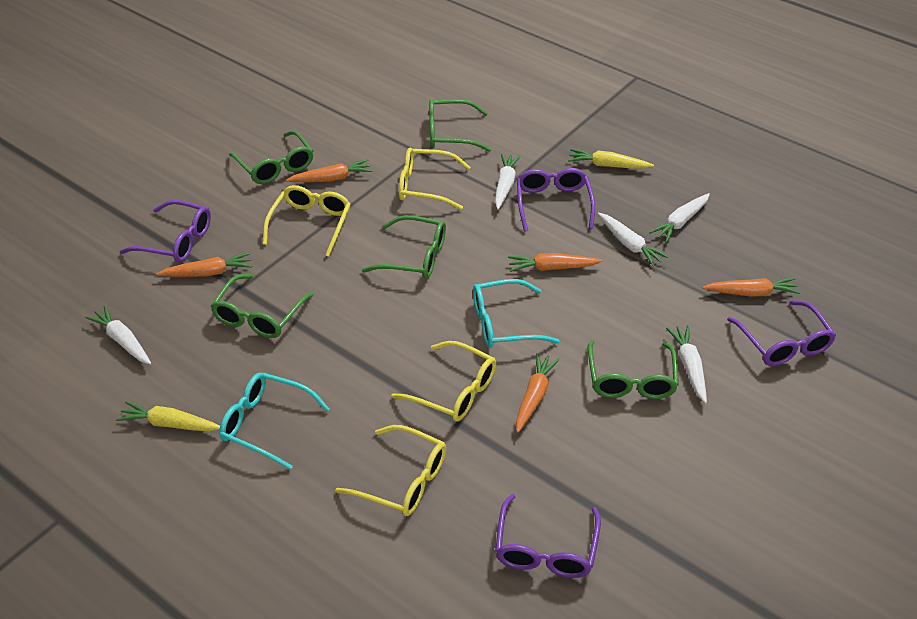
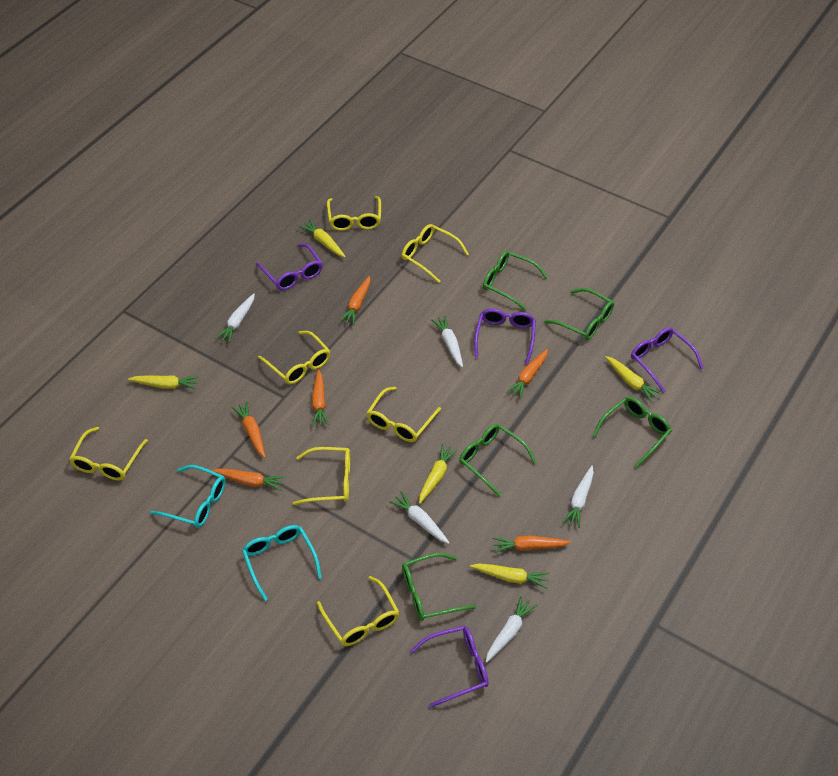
orange carrot: [156,252,252,277] [286,159,372,182] [508,253,602,272] [516,353,560,433] [702,278,800,297] = 5 -> [211,468,286,491] [231,401,265,458] [312,369,329,426] [339,276,370,325] [492,535,571,553] [506,349,548,399] = 6
yellow carrot: [116,401,220,431] [568,149,654,169] = 2 -> [128,375,199,390] [299,219,346,257] [419,444,458,504] [470,563,550,589] [605,356,663,403] = 5
yellow glasses: [263,185,351,257] [335,425,446,516] [391,341,496,422] [399,148,470,210] = 4 -> [69,427,148,480] [258,331,330,384] [293,447,350,505] [317,576,399,646] [327,196,381,231] [367,387,441,442] [402,224,469,283] = 7

